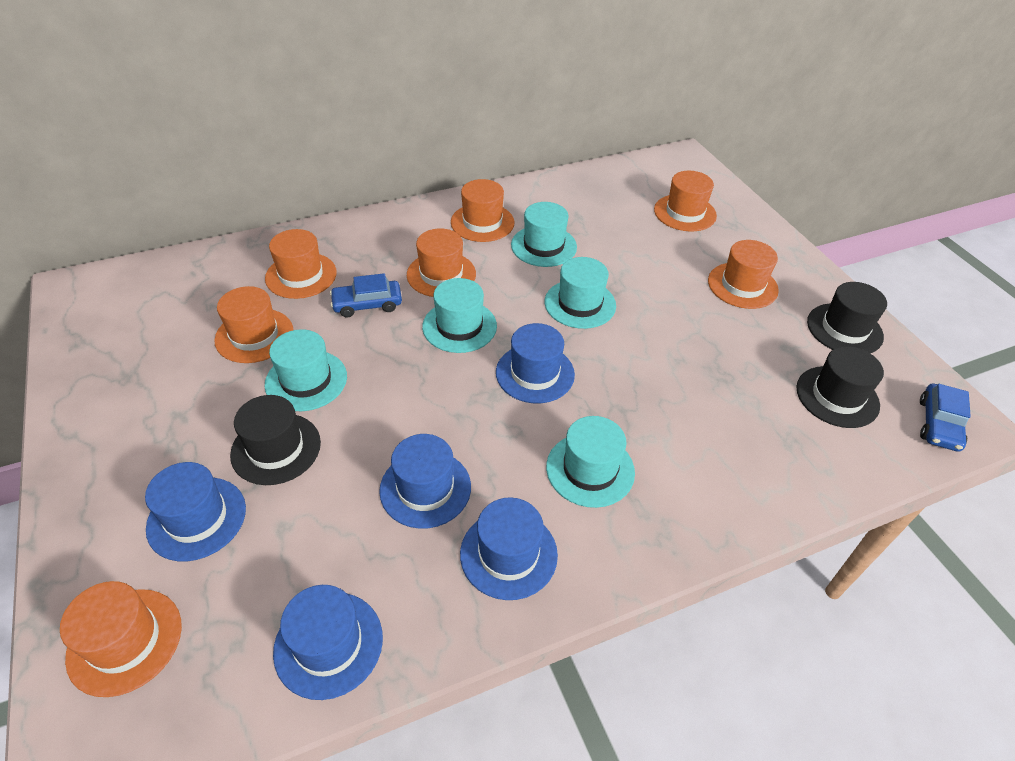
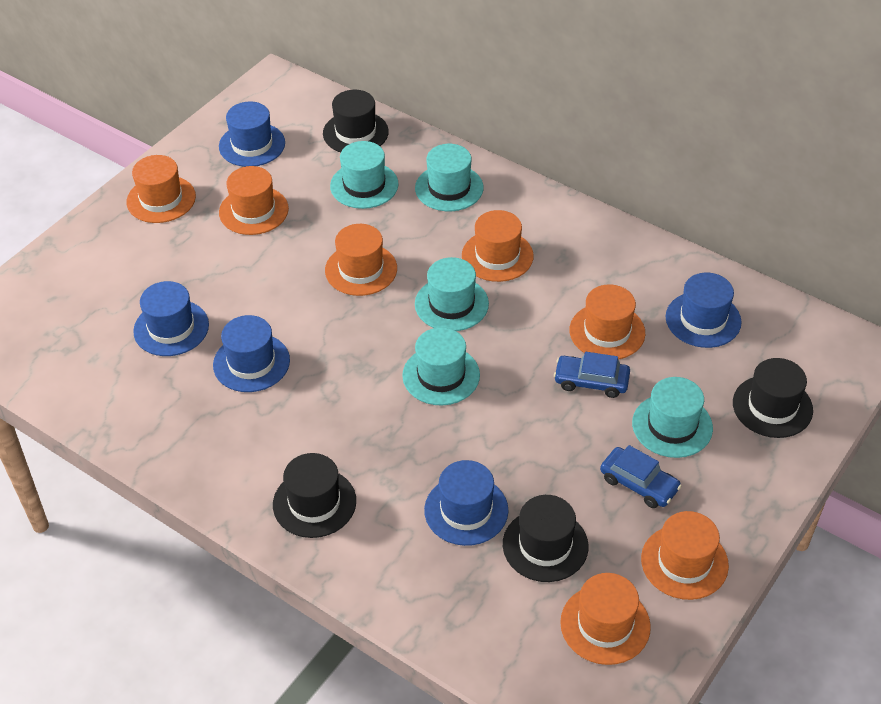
black hat: [230,395,321,485] [796,346,884,428] [807,282,887,353] = 3 -> [273,453,356,538] [323,90,389,152] [503,495,589,582] [733,358,813,438] = 4

